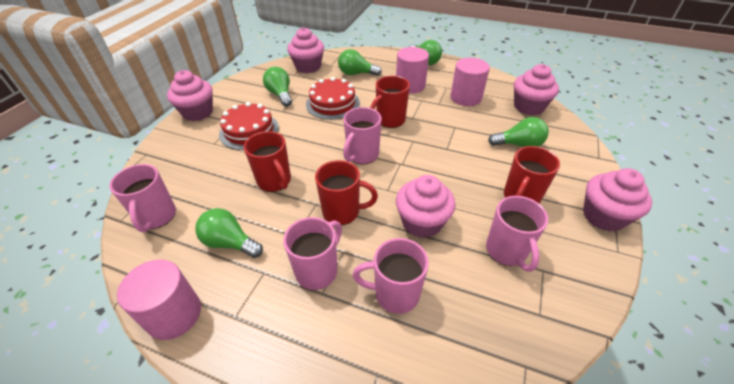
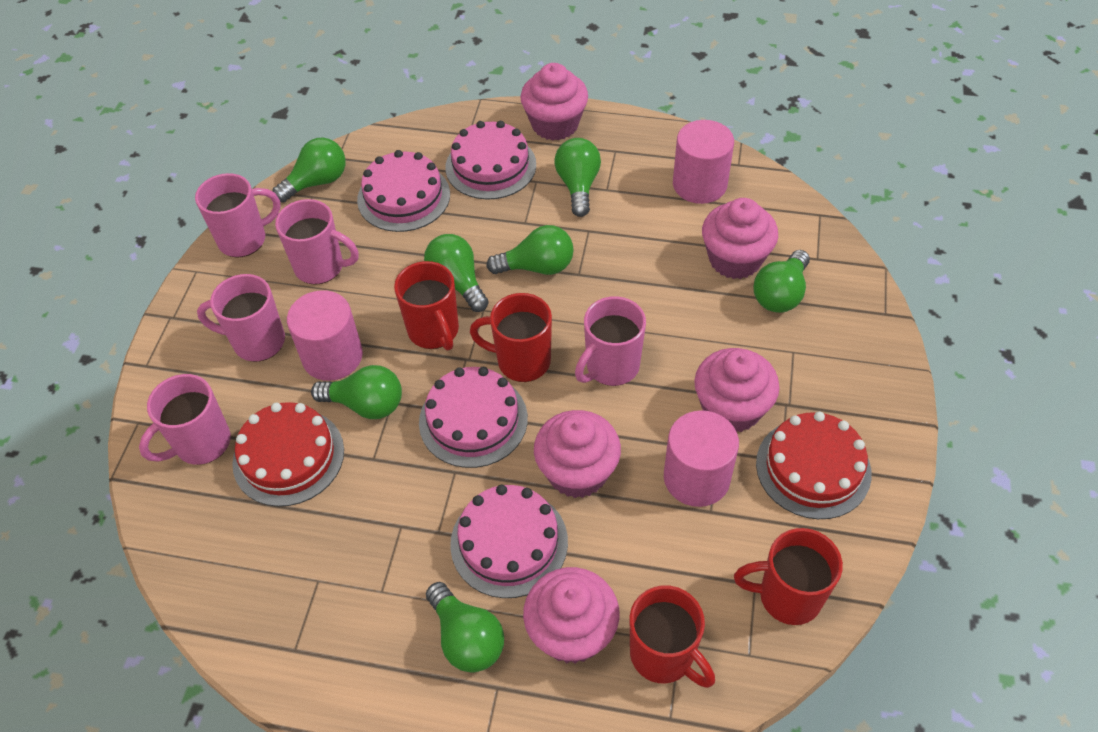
green light bulb: [195,208,263,258] [263,67,292,106] [338,49,382,76] [410,40,442,65] [488,117,549,147] = 5 -> [272,138,345,203] [311,365,402,419] [424,234,489,312] [426,582,504,673] [486,225,574,275] [555,138,601,217] [753,250,810,313] = 7
pink cake: none = 0 -> [357,150,450,232] [419,367,528,468] [445,121,536,200] [450,485,568,598] = 4

